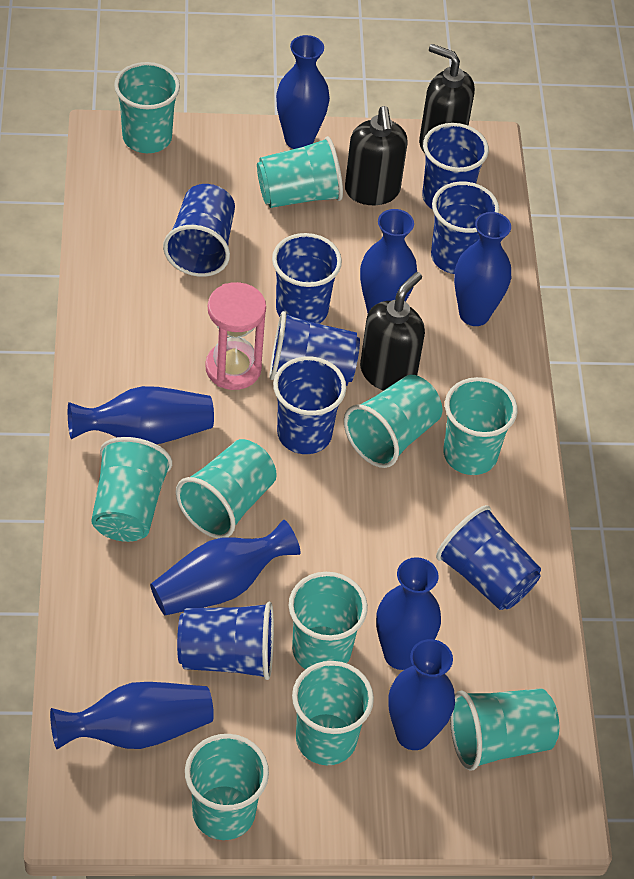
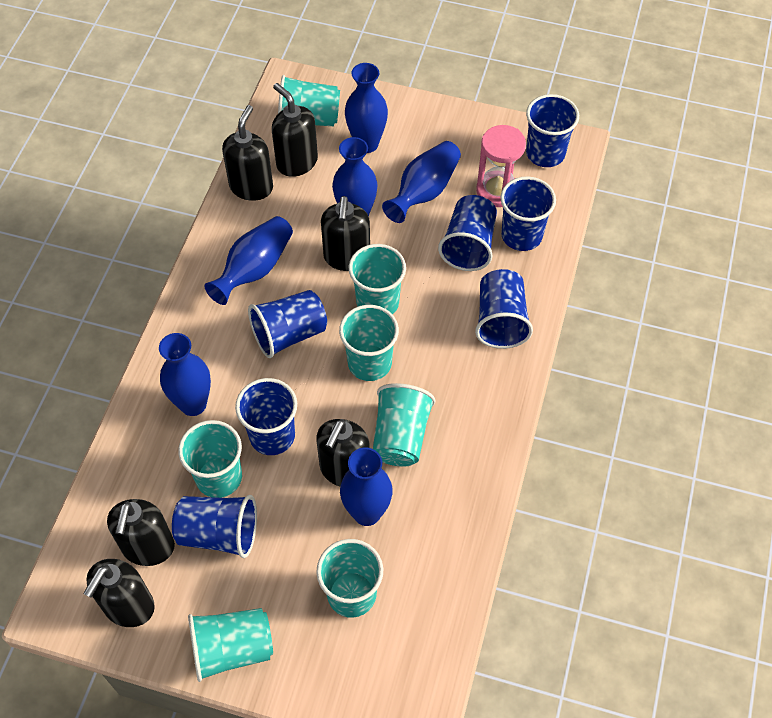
black soap dispenser: [345,106,407,205] [360,272,425,391] [419,44,475,153] = 3 -> [83,559,155,627] [107,499,175,566] [222,105,273,201] [272,83,318,177] [316,419,370,486] [321,196,370,271] = 6
blue cup: [163,184,235,277] [177,602,274,680] [270,311,360,386] [272,233,342,324] [273,356,346,454] [422,123,489,210] [431,182,499,274] [436,505,541,610] = 8 -> [172,495,257,558] [235,378,297,455] [248,290,327,358] [438,195,497,271] [475,269,533,349] [500,176,556,251] [526,94,579,167] = 7
blue vase: [50,682,214,749] [68,386,214,444] [150,520,300,615] [276,35,330,149] [360,209,417,313] [376,557,441,670] [388,639,455,750] [454,212,511,326] = 8 -> [159,333,211,416] [204,216,293,305] [332,137,378,216] [340,447,393,526] [345,63,388,153] [382,141,461,223] = 6
turquoise cup: [91,437,172,542] [114,62,180,153] [176,439,277,539] [185,734,269,840] [257,136,343,208] [289,572,368,669] [292,661,374,765] [344,375,442,468] [443,377,517,475] [450,688,559,771] = 10 -> [178,420,242,498] [188,608,273,682] [278,75,340,126] [316,539,383,618] [339,305,399,381] [349,244,406,314] [373,383,435,467] = 7

